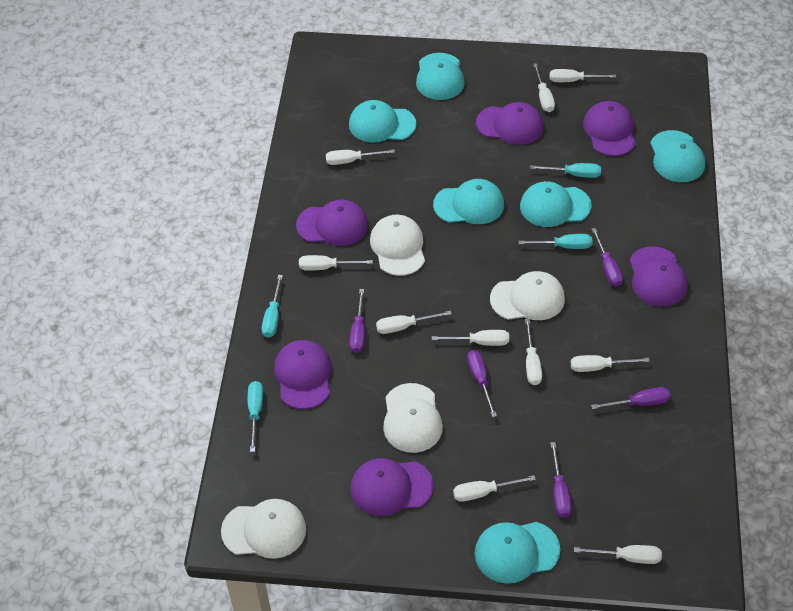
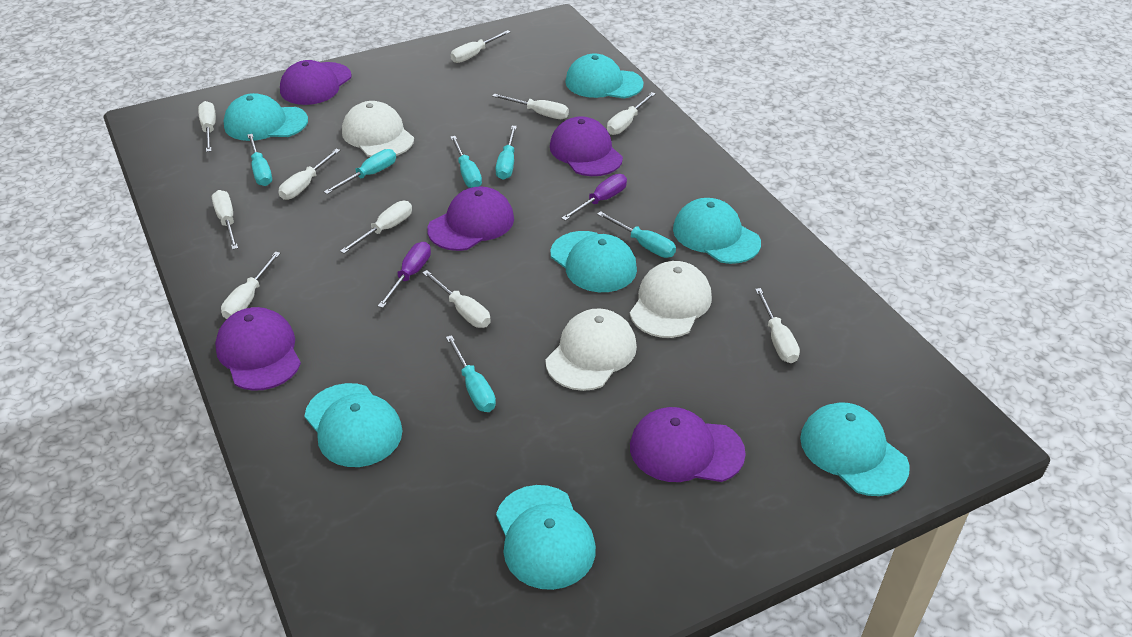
purple cap: [274,340,332,409] [296,199,368,246] [350,458,434,516] [476,102,543,145] [583,101,636,156] [630,247,688,306] = 6 -> [215,307,301,391] [280,60,351,105] [427,187,514,251] [550,116,623,176] [630,407,746,482] = 5
purple screwdriver: [349,289,365,353] [467,350,497,417] [550,442,572,518] [591,228,623,287] [591,387,671,409] = 5 -> [378,242,431,308] [561,174,627,221] = 2
turquoise cap: [349,100,416,143] [416,53,465,100] [433,179,504,224] [475,522,560,584] [520,181,591,227] [650,130,705,182] = 6 -> [224,93,308,141] [305,383,402,467] [496,485,596,590] [550,231,637,292] [565,53,644,98] [673,198,761,264] [800,403,910,496] = 7
turquoise screwdriver: [248,381,263,452] [262,275,283,338] [519,234,592,249] [530,163,601,178] = 4 -> [247,134,272,186] [324,149,396,194] [446,335,496,412] [450,136,482,188] [496,126,517,180] [597,211,676,258] = 6
white cap: [221,499,306,559] [370,215,425,276] [383,383,443,453] [490,271,565,320] = 4 -> [342,101,414,157] [546,308,637,391] [630,261,712,338] = 3

